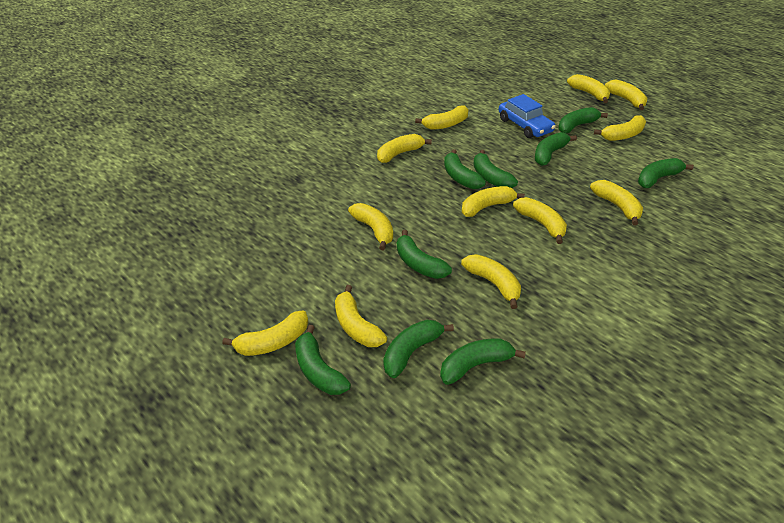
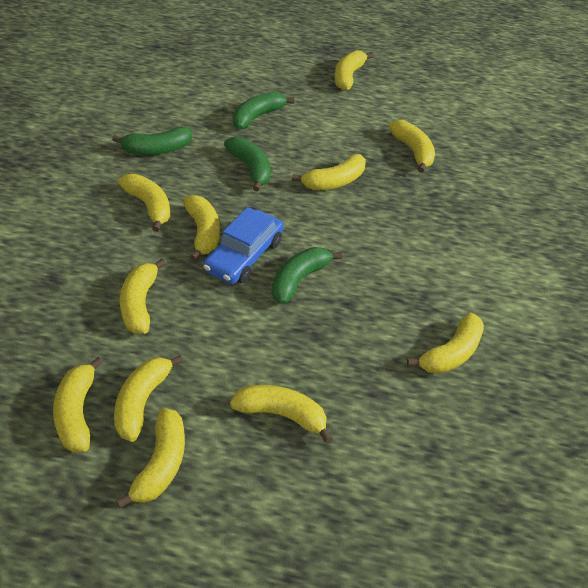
green banana: [295,325,351,395] [383,320,454,378] [397,230,452,279] [440,339,526,385] [444,149,486,189] [474,150,518,188] [535,132,577,166] [558,107,608,134] [638,158,694,188] = 9 -> [112,127,192,155] [224,137,271,192] [233,92,295,130] [272,247,343,305] = 4
yellow banana: [223,311,308,356] [335,285,387,347] [348,203,393,251] [377,134,432,163] [415,105,468,130] [461,254,521,309] [462,186,525,217] [513,197,567,244] [567,74,610,103] [590,180,643,226] [594,115,646,141] [605,80,647,110] = 12 -> [53,357,103,452] [114,355,183,442] [116,408,185,508] [118,174,171,232] [120,259,166,334] [183,195,220,261] [230,385,333,443] [292,154,366,190] [335,50,374,91] [389,120,435,173] [407,313,484,374] = 11

